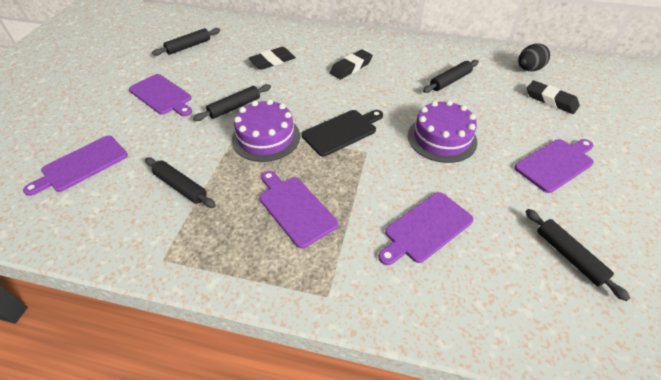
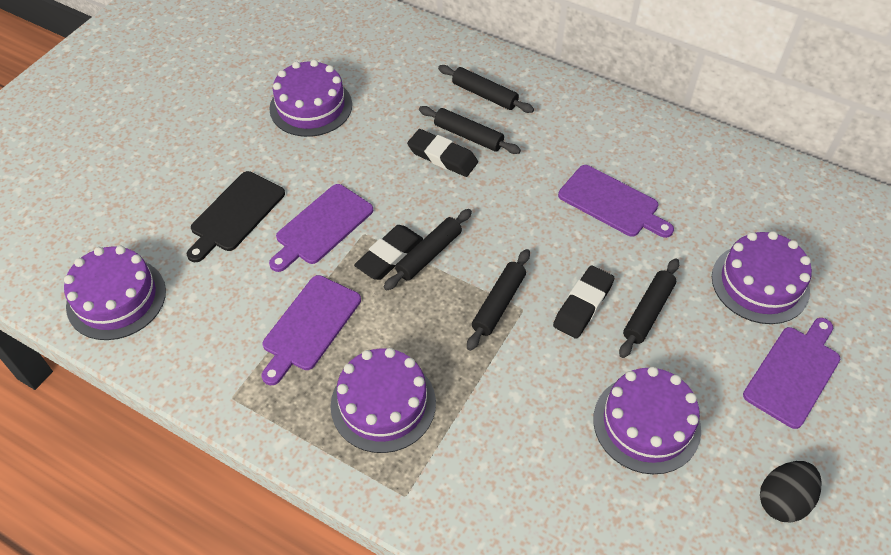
purple cake: [232,99,300,162] [408,100,477,163] = 2 -> [64,246,166,340] [269,60,352,137] [330,348,436,453] [593,366,701,474] [712,231,812,324] = 5
purple cutting board: [23,135,128,196] [129,74,192,117] [259,171,338,248] [378,192,474,265] [514,139,594,193] = 5 -> [262,275,361,385] [269,184,373,272] [558,165,674,238] [743,318,840,429] = 4

